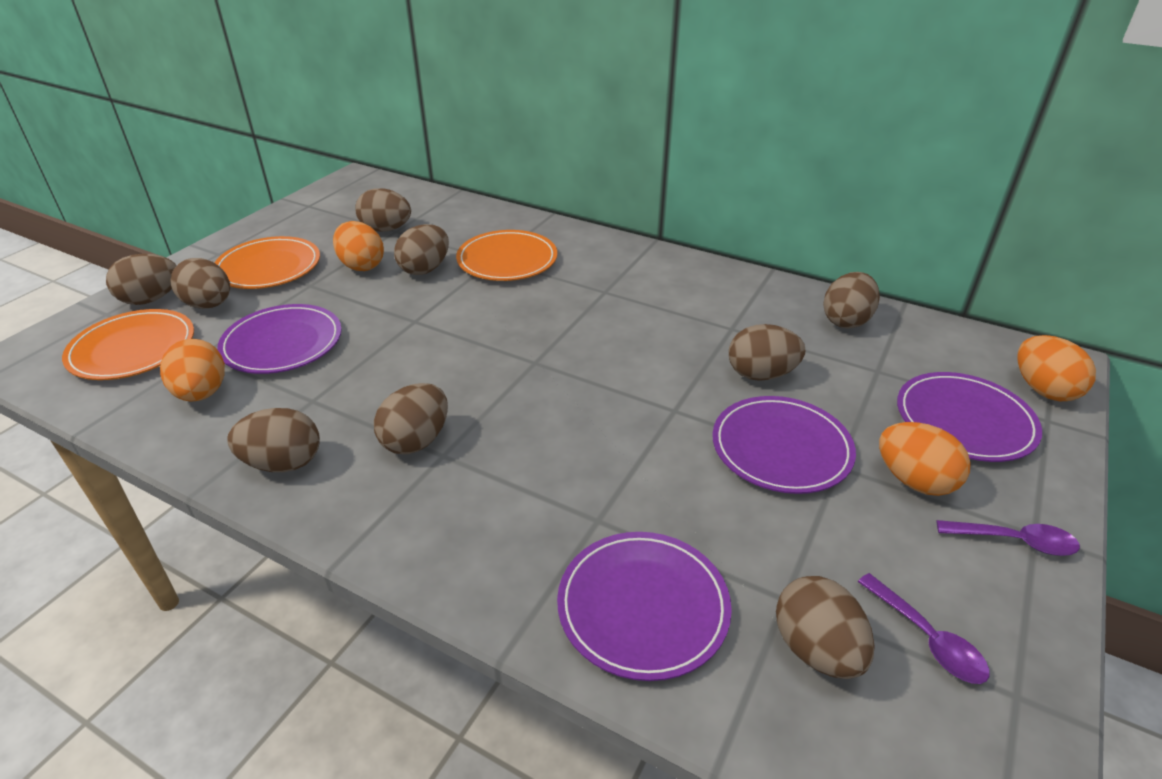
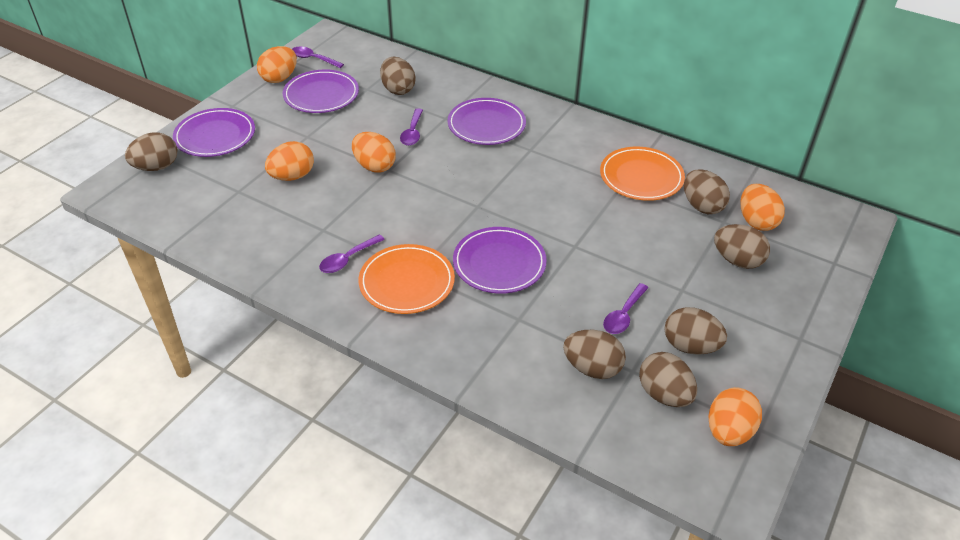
brown egg: [106,254,176,305] [170,258,230,309] [227,408,320,472] [355,188,411,232] [374,383,448,455] [394,224,449,275] [729,324,805,381] [776,576,875,679] [823,272,880,328] = 9 -> [125,132,178,171] [380,57,416,95] [563,330,626,379] [639,352,697,407] [665,307,727,355] [684,169,730,214] [714,224,770,269] = 7
orange egg: [160,339,225,402] [333,221,384,271] [879,422,971,496] [1017,335,1096,401] = 4 -> [257,46,297,83] [265,141,314,181] [352,132,396,173] [709,387,762,446] [741,184,785,231] = 5
orange plate: [62,309,194,380] [214,236,320,289] [456,230,557,281] = 3 -> [359,244,455,314] [600,147,685,201] = 2
purple spoon: [858,573,990,684] [937,520,1080,556] = 2 -> [292,46,344,68] [319,235,385,273] [400,109,423,146] [603,283,648,334] = 4

